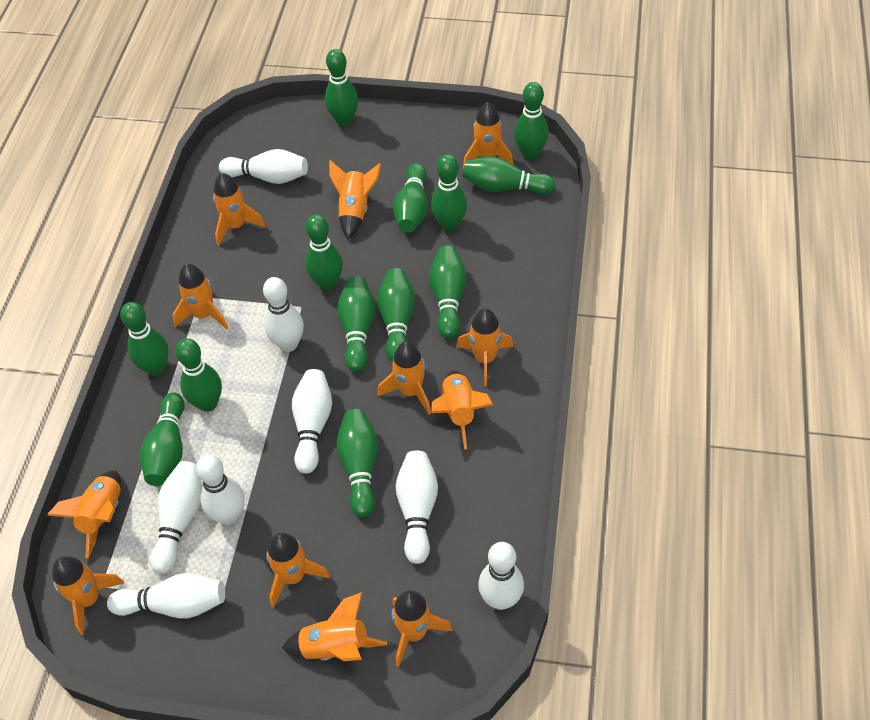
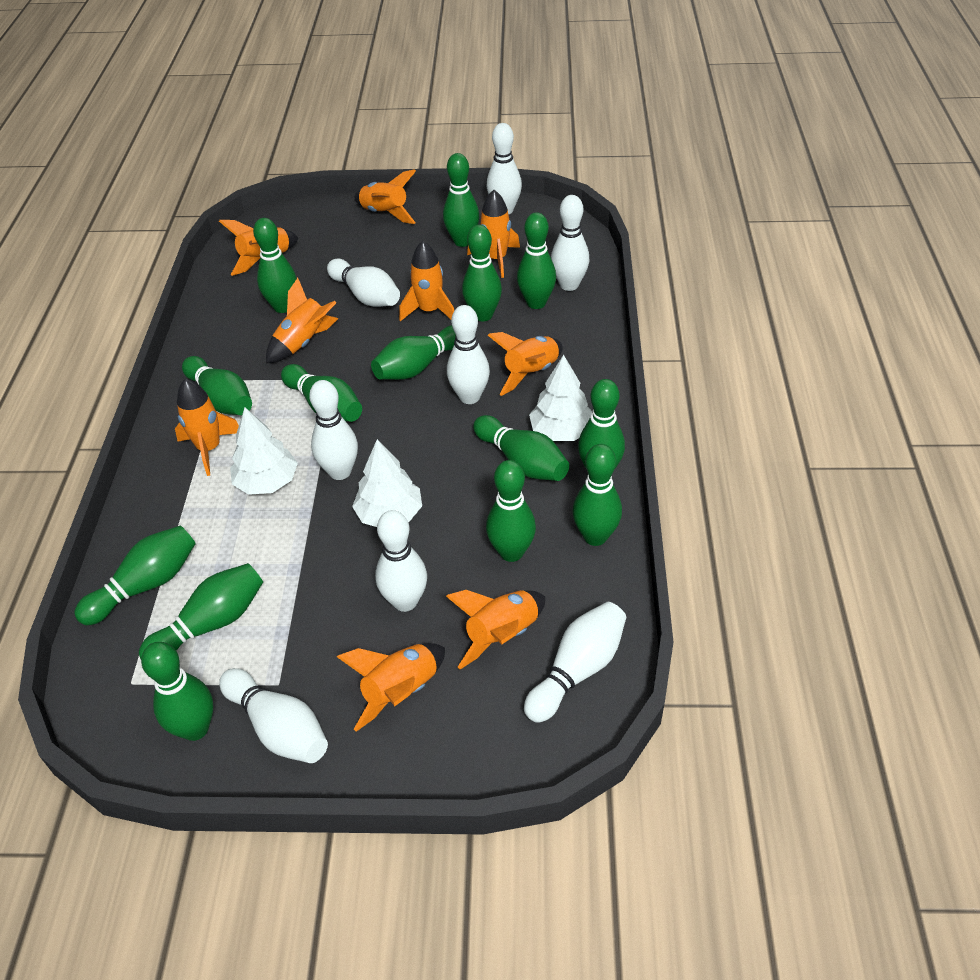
green bowling pin: [120,302,169,376] [140,393,185,486] [175,338,222,412] [305,215,343,291] [325,49,358,126] [336,409,378,517] [337,276,376,372] [377,268,415,362] [393,163,428,233] [429,246,466,339] [431,154,467,231] [462,156,556,195] [514,82,549,160] = 13 -> [74,525,196,625] [139,563,263,659] [141,642,214,741] [182,356,252,415] [253,218,297,313] [281,364,362,422] [371,325,456,380] [443,153,480,247] [462,225,502,321] [473,415,569,481] [486,460,536,562] [517,212,556,309] [572,444,622,546] [578,379,625,470] = 14
orange rocket: [47,471,121,558] [52,556,124,635] [172,264,228,330] [213,173,266,246] [266,533,330,608] [282,592,387,661] [329,160,381,240] [378,342,431,415] [392,590,452,667] [431,370,493,449] [456,308,513,387] [463,102,513,169] = 12 -> [175,379,239,476] [219,220,298,276] [266,278,338,363] [337,643,445,732] [355,169,416,224] [399,241,454,321] [446,590,545,669] [467,190,520,278] [488,332,563,396] = 9
white tree: none = 0 -> [230,407,298,495] [352,439,422,527] [529,355,592,441] = 3

